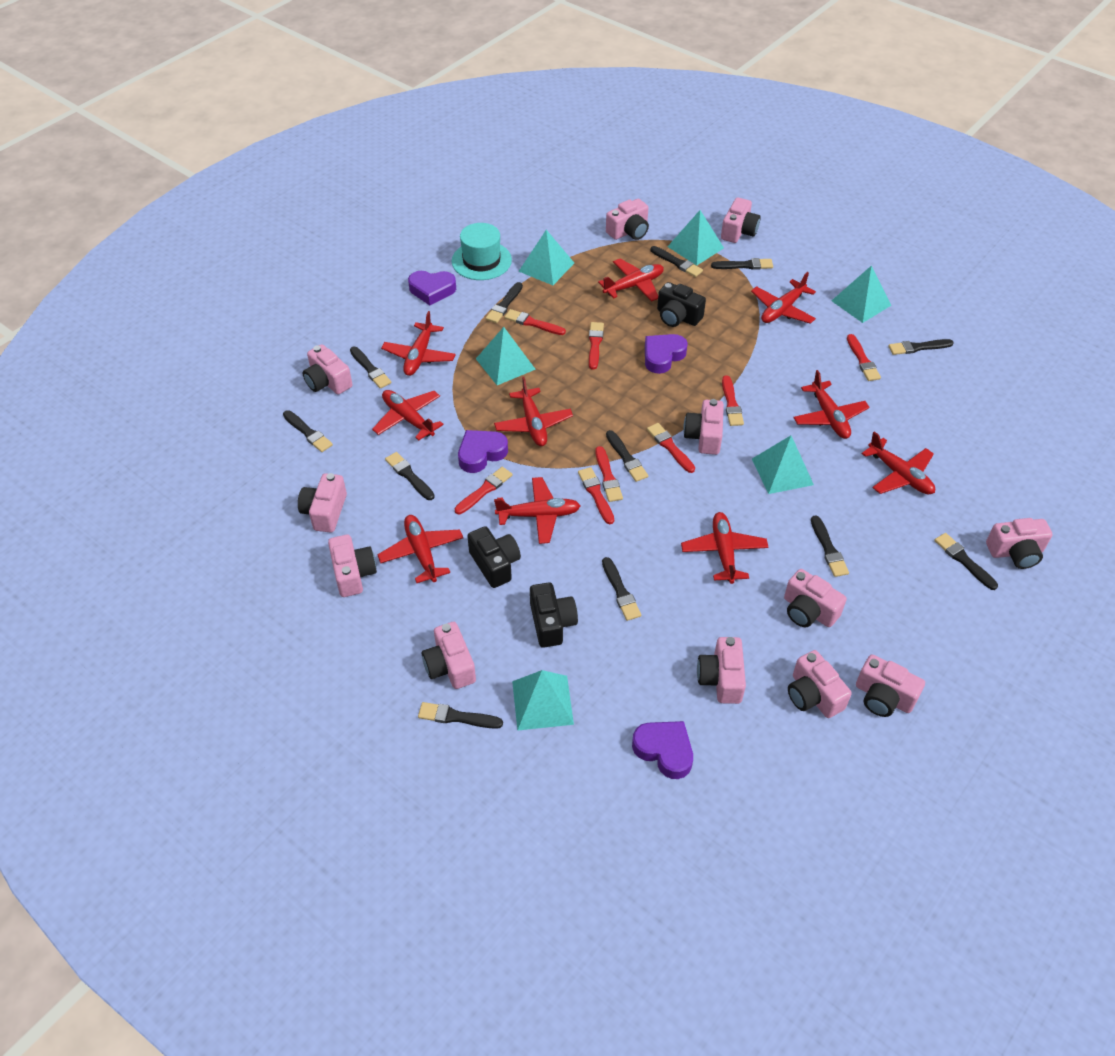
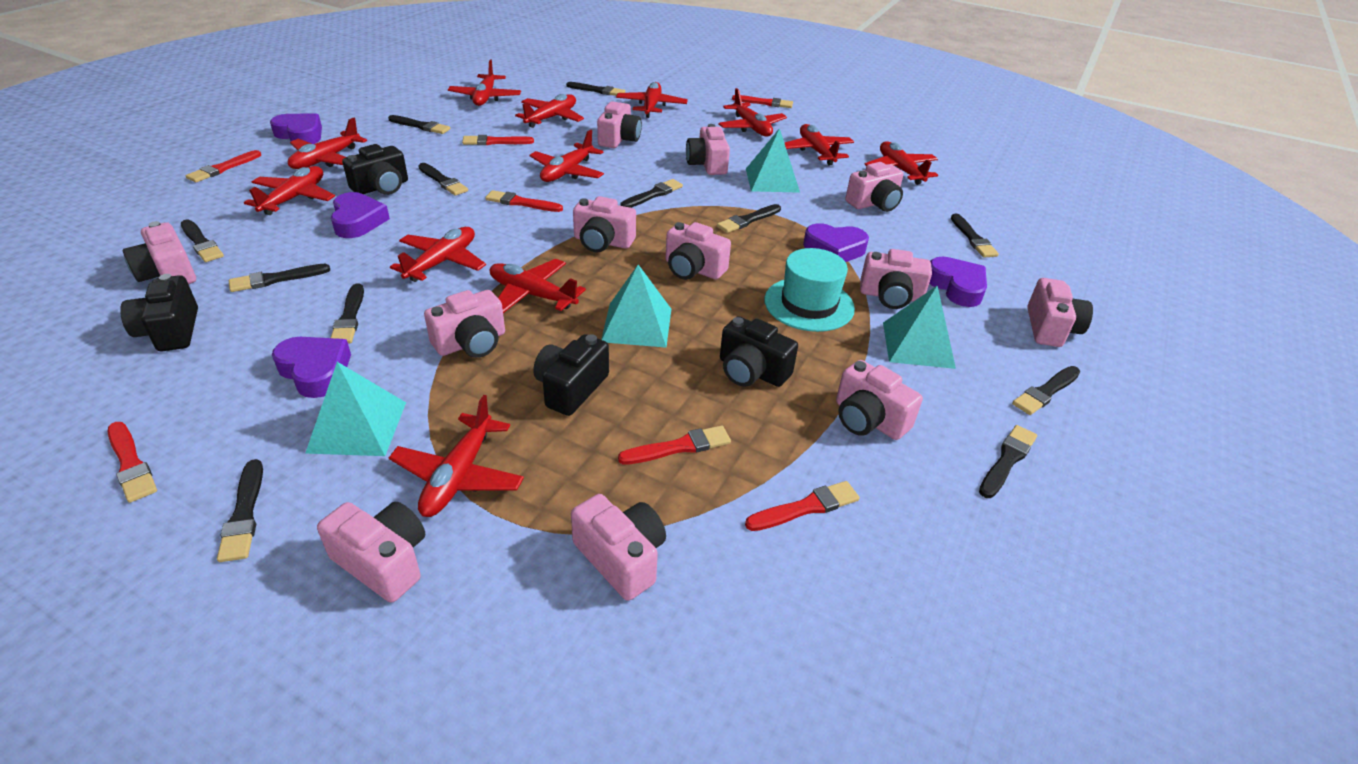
black camera: [467,526,521,588] [530,582,578,648] [657,282,706,327] = 3 -> [120,274,198,351] [342,144,408,195] [533,334,609,416] [720,316,798,387] = 4
purple heart: [408,271,456,305] [458,430,508,473] [632,721,693,779] [645,334,688,374] = 4 -> [270,113,322,144] [272,337,351,398] [331,192,390,238] [803,223,869,262] [929,257,987,307] = 5
red brush: [454,467,512,514] [505,309,566,335] [578,467,614,524] [589,322,604,370] [595,446,623,502] [647,423,695,473] [722,376,744,426] [847,334,881,381] = 8 -> [107,422,157,503] [186,150,261,182] [462,135,534,145] [485,190,563,212] [618,426,731,465] [732,95,793,108] [745,481,859,531] = 7
red plane: [372,390,444,441] [377,515,463,583] [381,311,456,376] [494,377,573,446] [494,477,580,544] [598,259,664,301] [681,512,768,584] [751,272,816,324] [793,370,870,439] [862,431,935,494] = 10 -> [244,166,335,215] [288,118,367,169] [389,395,524,517] [390,227,486,282] [448,60,521,106] [490,259,586,313] [515,94,584,128] [529,130,604,182] [616,82,688,118] [718,88,787,137] [785,124,854,165] [864,141,938,185] = 12
turquoise pyramid: [476,327,536,385] [512,670,574,731] [518,230,574,285] [667,210,724,265] [752,436,814,494] [831,265,891,323] = 6 -> [305,362,406,456] [601,265,671,348] [746,128,800,193] [883,285,956,369] = 4

